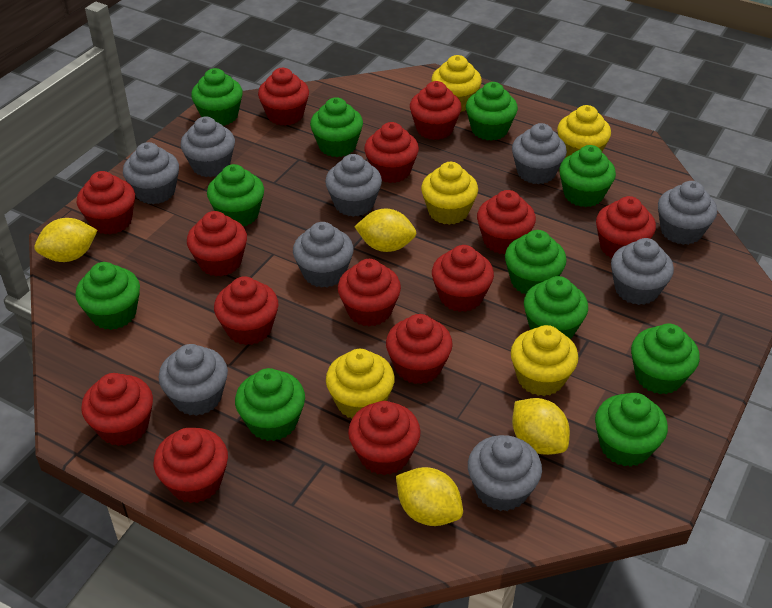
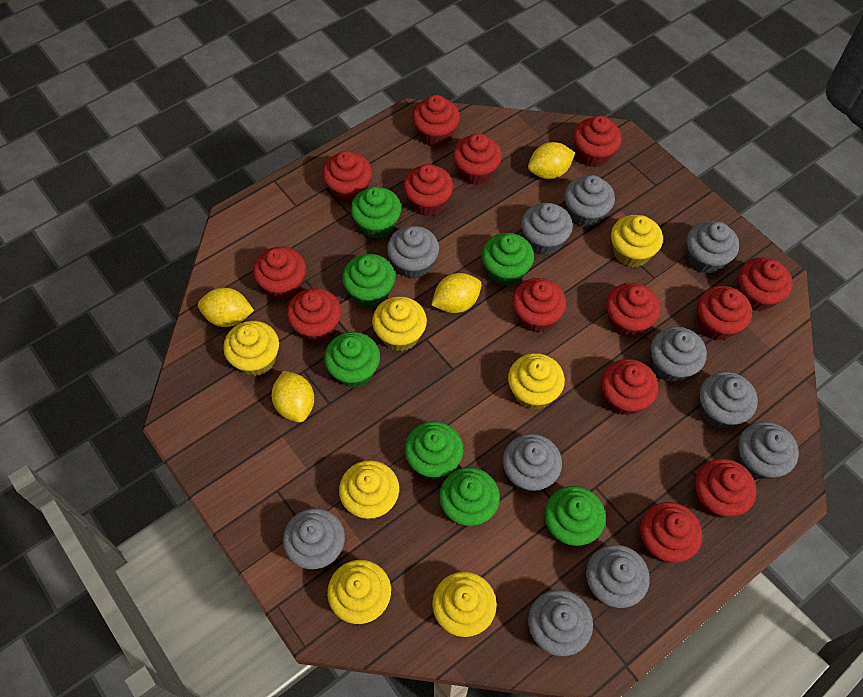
green cupcake: [75,262,140,330] [191,68,243,126] [207,164,264,226] [235,368,305,441] [310,97,363,157] [466,82,518,141] [505,230,567,295] [524,276,588,339] [559,145,616,207] [595,393,668,467] [631,324,700,394] = 11 -> [324,332,380,388] [342,254,395,308] [351,187,401,239] [405,421,463,480] [439,467,500,527] [482,233,534,286] [544,486,606,546] = 7
grey cupcake: [123,142,179,204] [158,344,228,416] [181,117,235,177] [293,222,354,288] [325,154,382,217] [468,435,542,511] [512,123,567,184] [611,238,674,305] [658,181,717,245] = 9 -> [283,508,345,570] [387,226,439,279] [503,434,562,492] [521,203,573,255] [528,590,593,656] [564,175,615,227] [586,545,650,608] [651,327,707,382] [686,221,739,274] [699,372,758,428] [738,422,799,480] = 11
yellow cupcake: [326,349,395,418] [421,162,478,225] [431,55,482,112] [511,325,579,396] [557,105,611,158] = 5 -> [223,321,279,376] [327,560,391,624] [339,460,399,520] [372,296,427,351] [432,572,497,637] [508,353,565,410] [611,215,663,267] = 7

